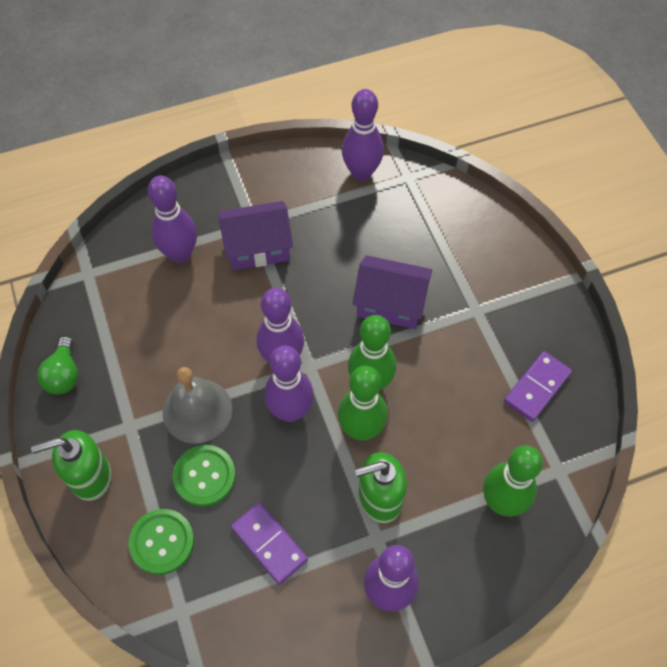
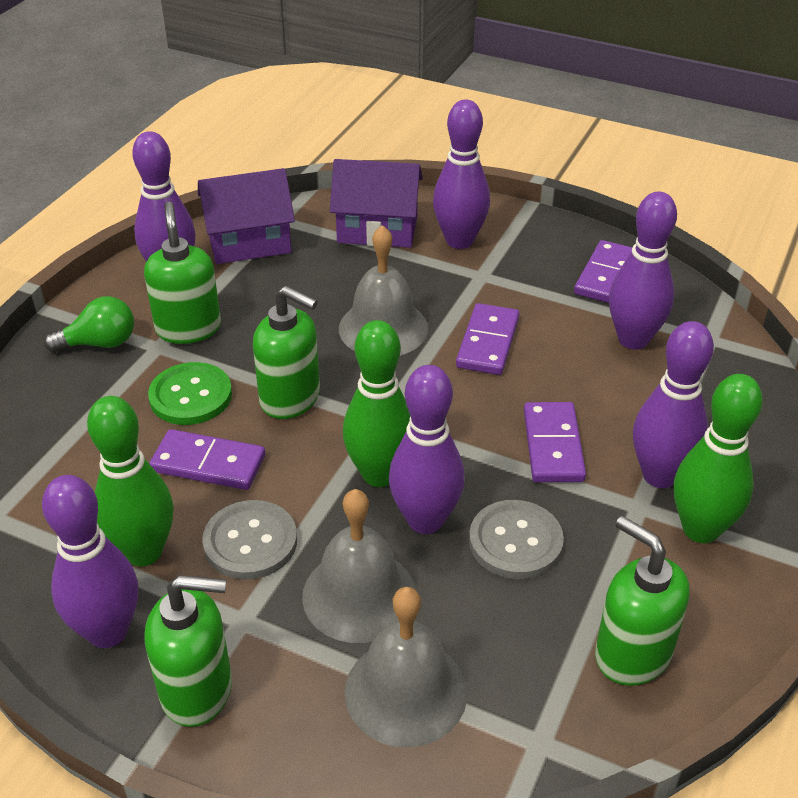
green button: [128,509,194,575] [173,445,236,507] = 2 -> [148,362,232,425] = 1
green soap dispenser: [31,430,112,501] [355,452,407,524] = 2 -> [144,202,221,344] [144,575,232,727] [253,286,320,419] [595,516,690,686] = 4
grey bell: [163,367,232,444] = 1 -> [302,489,416,643] [339,225,428,356] [345,587,467,748] = 3
grey button: none = 0 -> [202,500,297,580] [469,500,564,579] = 2
purple bowling pin: [148,175,197,263] [257,288,304,362] [264,345,314,422] [342,89,384,181] [364,545,419,611] = 5 -> [42,475,138,648] [132,131,196,262] [389,365,465,534] [433,100,490,249] [609,192,677,350] [633,321,714,488] = 6
purple domino: [231,502,308,585] [504,351,572,422] = 2 -> [149,429,266,490] [456,303,520,375] [524,402,586,482] [574,240,632,303] = 4

